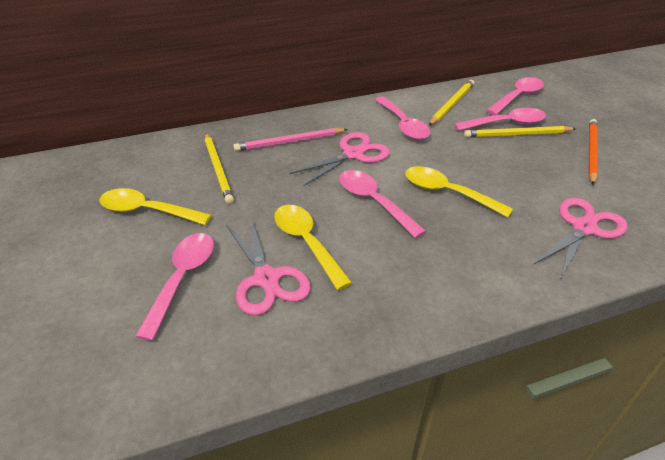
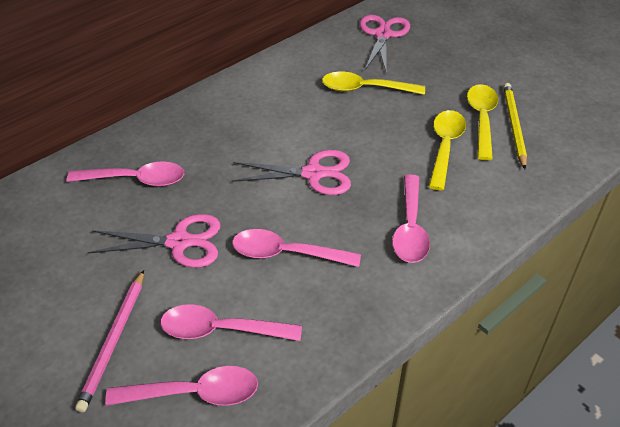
orange pencil: [589,119,598,185] = 1 -> none = 0
yellow pencil: [205,133,234,204] [429,80,474,126] [464,126,576,138] = 3 -> [503,83,527,169] = 1

